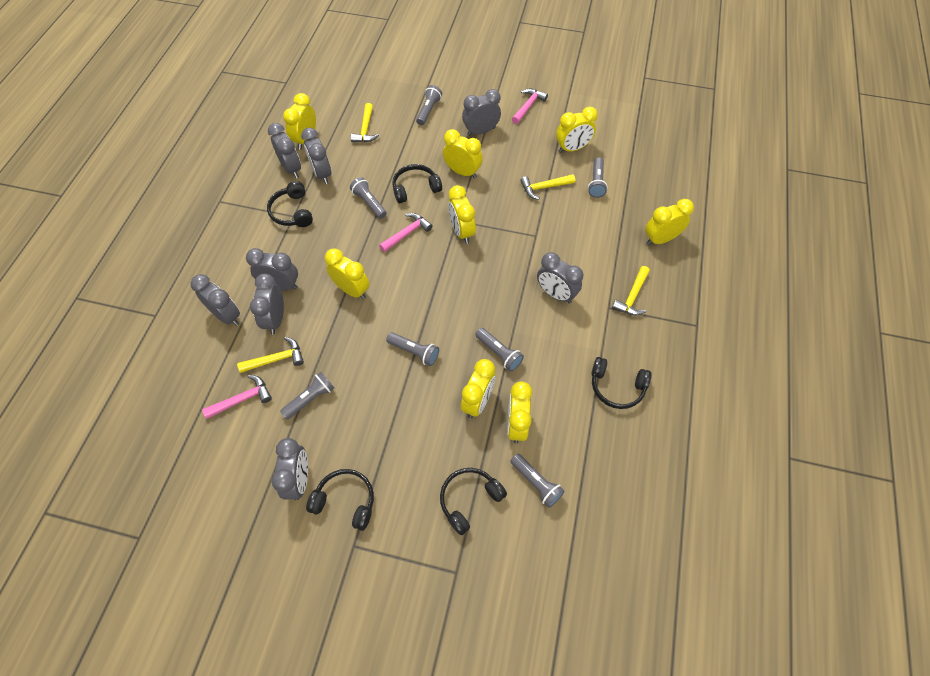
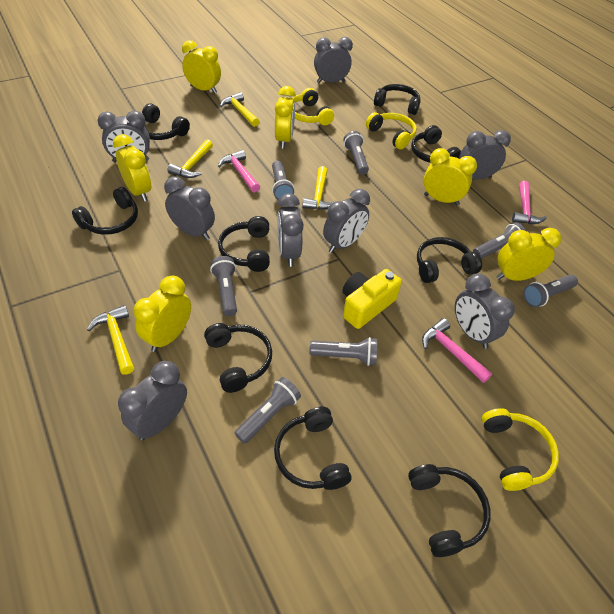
black headphones: [267,181,313,227] [306,469,374,531] [392,164,442,203] [440,468,507,535] [591,357,652,409] = 5 -> [72,187,138,235] [142,103,190,140] [204,323,272,393] [218,216,270,272] [274,407,352,490] [374,84,421,115] [408,464,491,557] [411,125,461,163] [417,237,482,283] = 9
yellow camera: none = 0 -> [343,269,402,329] = 1
yellow clock: [283,93,316,150] [325,248,369,299] [443,129,483,178] [448,185,476,244] [461,359,495,418] [507,382,532,443] [556,107,598,153] [645,199,694,245] = 8 -> [113,134,151,202] [133,276,191,352] [182,40,221,94] [275,86,296,149] [424,148,477,205] [496,228,561,281] = 6
yellow headphones: none = 0 -> [293,88,334,125] [366,112,417,149] [482,408,559,491] = 3

